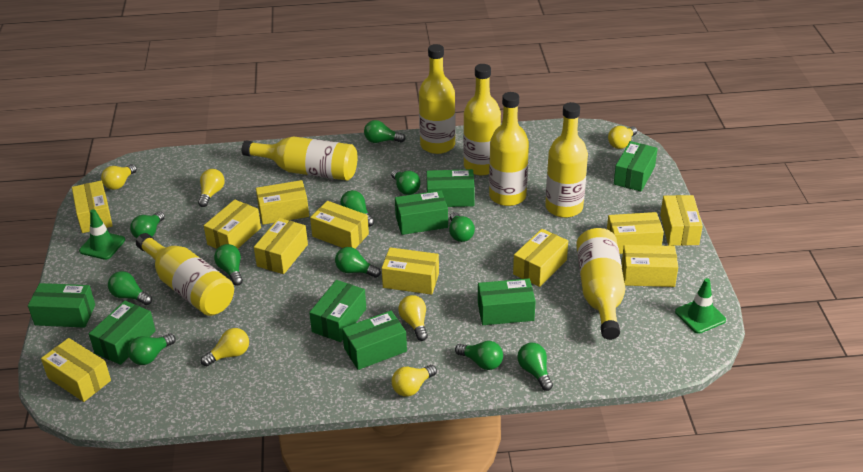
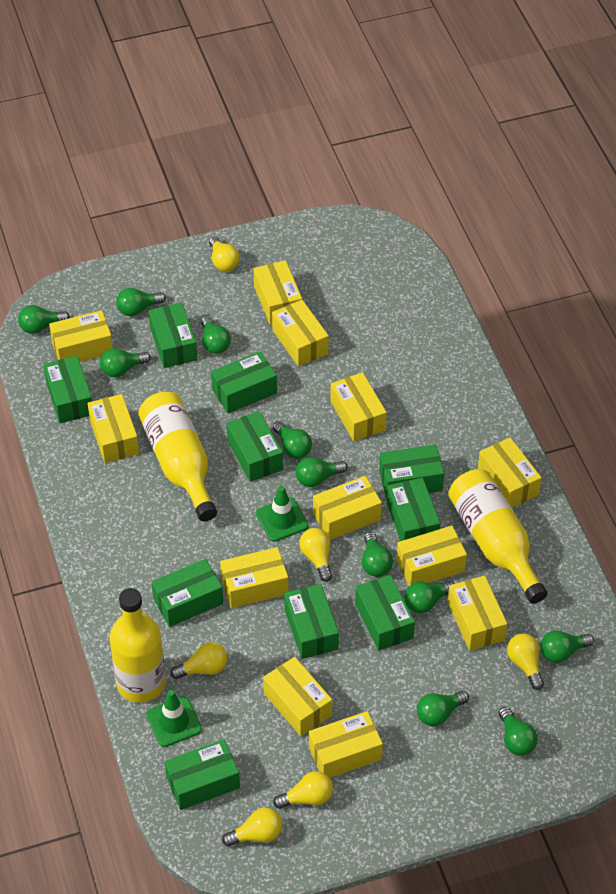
green box: [28,283,95,328] [89,301,156,365] [309,280,366,342] [342,311,407,370] [395,190,448,235] [427,169,475,207] [478,278,536,325] [614,141,658,192] = 8 -> [43,356,92,423] [149,303,197,368] [152,559,223,627] [165,739,240,810] [211,351,277,413] [227,411,283,482] [284,584,339,659] [355,575,415,651] [379,445,444,499] [387,478,440,541] = 10
yellow bottle: [136,233,234,316] [242,136,357,181] [419,44,455,154] [463,64,501,175] [489,92,529,206] [545,102,588,218] [576,228,625,340] = 7 -> [110,588,166,703] [138,392,217,522] [448,469,548,604] = 3
yellow box: [41,338,111,402] [72,181,113,233] [204,199,261,249] [254,218,308,274] [256,180,309,225] [310,201,369,248] [382,247,439,295] [513,229,568,287] [607,212,664,254] [622,245,678,287] [660,195,703,246] = 11 -> [49,310,113,362] [88,394,139,463] [220,547,288,608] [253,260,302,325] [263,657,332,736] [272,300,329,367] [309,711,383,778] [313,476,382,540] [330,372,387,441] [396,525,467,586] [448,576,507,651] [478,438,542,508] = 12

